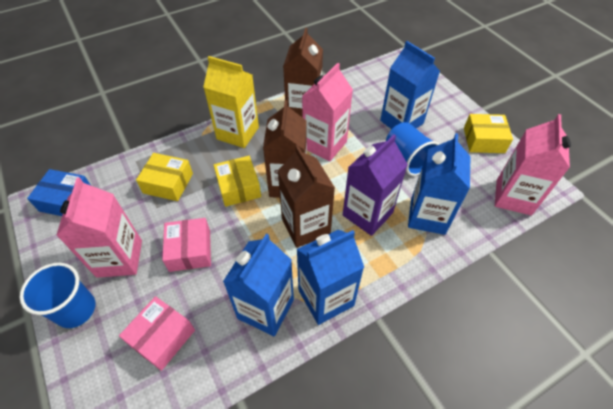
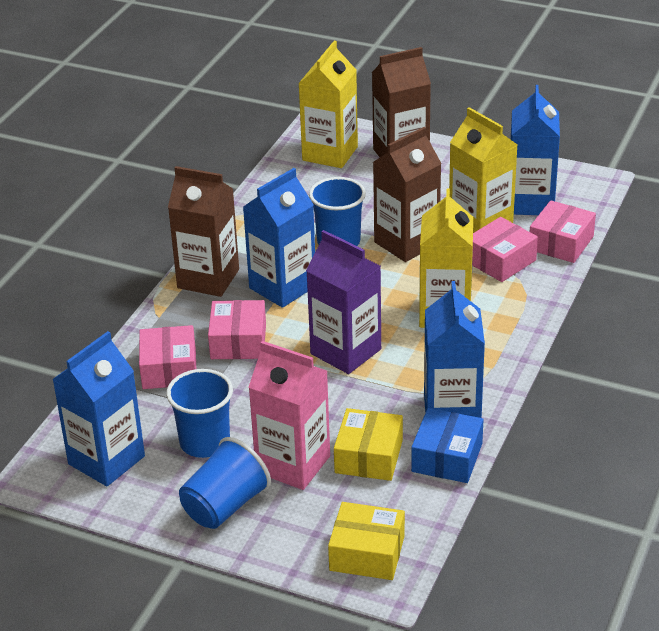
blue cup: [20,263,95,328] [386,122,440,176] = 2 -> [166,369,233,458] [179,437,271,529] [309,177,366,246] = 3
pink box: [119,296,195,371] [162,218,211,272] = 2 -> [139,325,196,389] [208,300,266,359] [472,217,538,282] [530,200,596,263] = 4
pink carton: [56,177,142,278] [302,63,353,161] [495,114,571,215] = 3 -> [248,341,330,490] = 1
yellow box: [136,153,193,201] [214,156,261,207] [464,114,513,153] = 3 -> [328,502,405,580] [334,408,403,481] = 2
yellow carton: [203,56,259,148] = 1 -> [298,41,358,168] [419,188,473,328] [449,107,517,233] = 3

